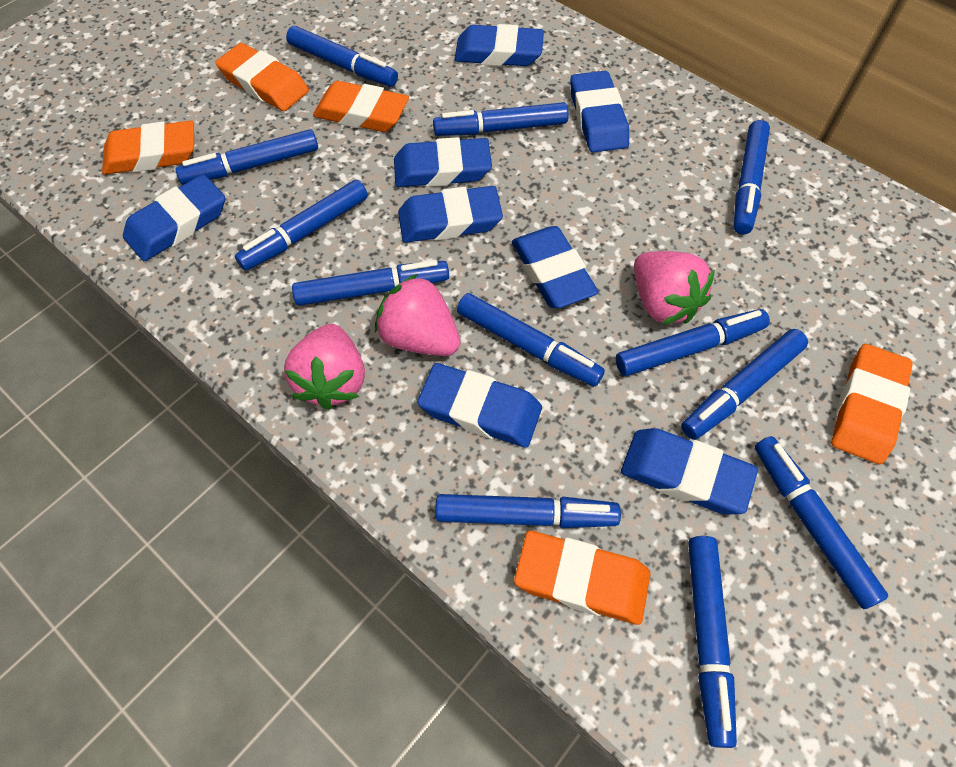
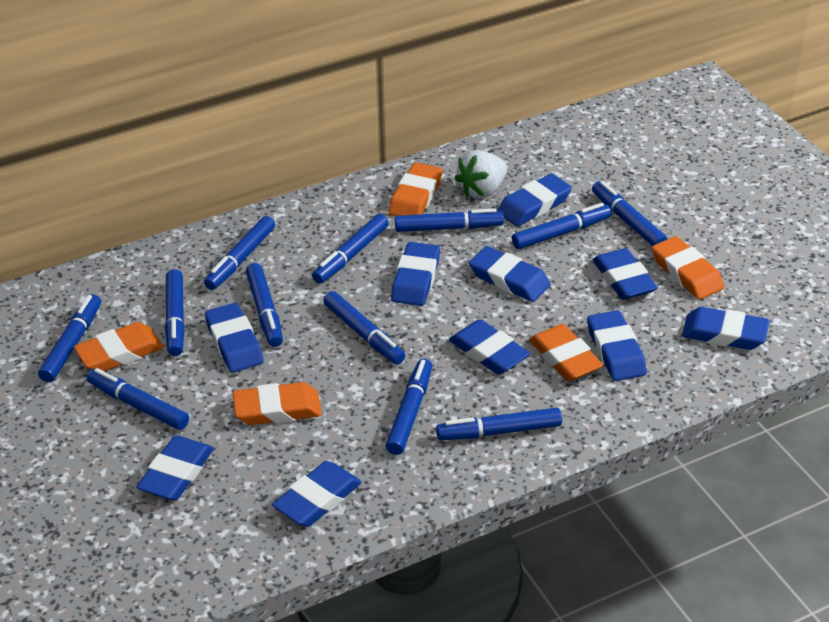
blue eraser: [123,174,226,261] [394,137,492,187] [398,186,503,243] [417,363,542,448] [454,24,544,66] [512,226,599,308] [570,71,629,152] [621,428,758,514] = 8 -> [136,436,214,500] [205,303,264,373] [272,461,362,527] [391,242,440,306] [449,319,530,374] [469,246,551,302] [497,173,572,226] [587,310,647,381] [593,248,658,300] [682,307,769,350] = 10
pink strawberry: [284,324,365,410] [375,274,460,356] [634,251,715,325] = 3 -> none = 0
white strawberry: none = 0 -> [454,150,507,199] = 1

